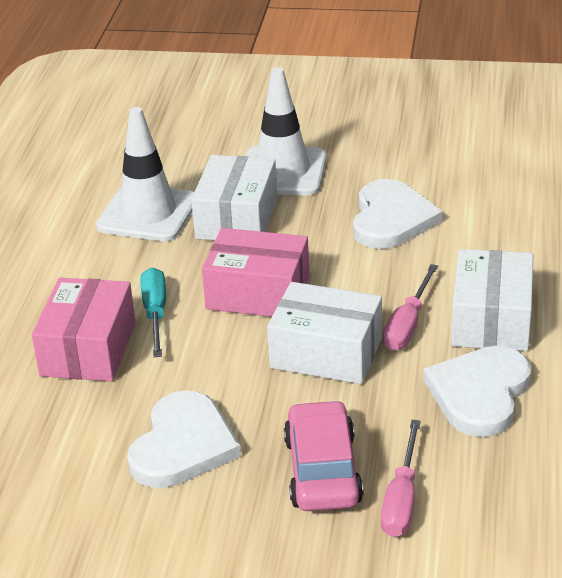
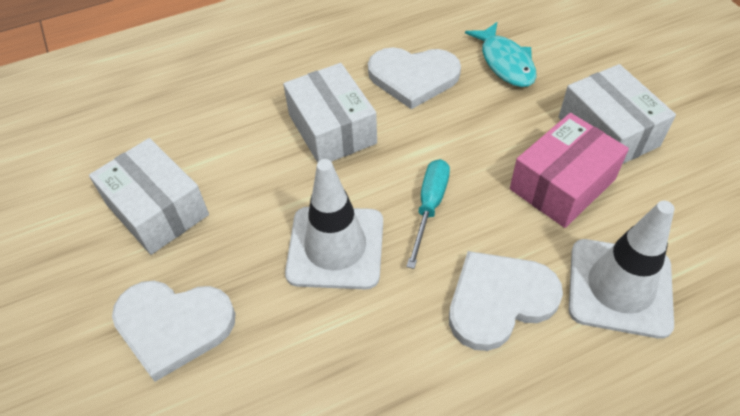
pink box: [32,278,136,381] [202,228,310,317] = 2 -> [510,113,629,228] = 1
pink car: [284,400,364,511] = 1 -> none = 0
pink screwdriver: [381,420,421,537] [383,264,438,351] = 2 -> none = 0
turquoise fish: none = 0 -> [465,22,537,87] = 1

